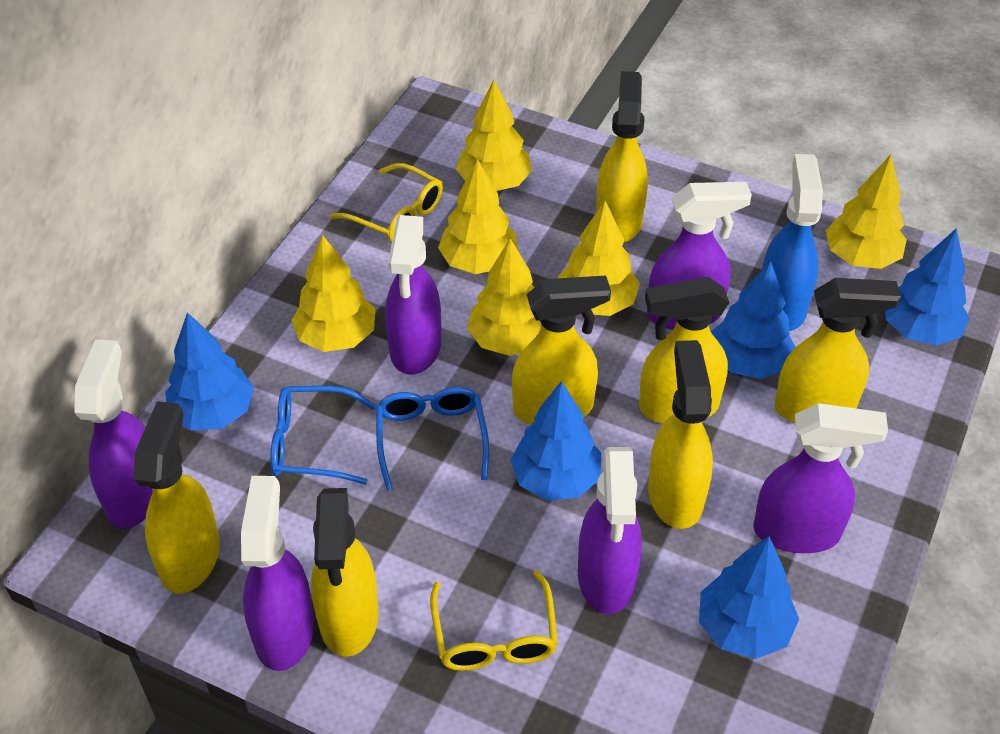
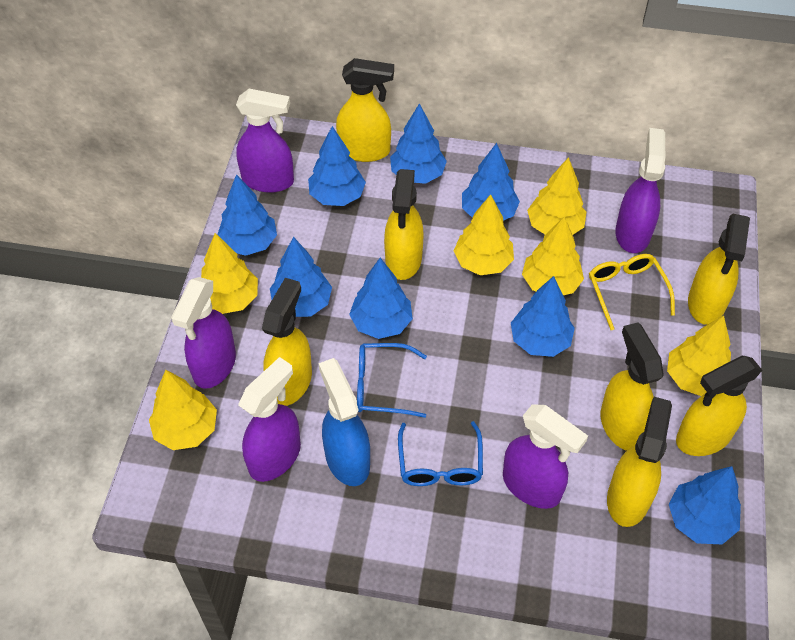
blue tree: [165,312,254,430] [510,381,601,501] [699,536,799,659] [711,261,796,379] [885,228,970,346] = 5 -> [217,174,277,256] [270,237,332,317] [308,126,366,206] [349,258,413,339] [390,103,447,184] [462,143,520,221] [511,276,575,357] [669,466,741,544] = 8
purple spray bottle: [74,339,153,528] [241,476,314,671] [385,215,441,375] [578,447,642,614] [647,182,752,330] [753,403,888,553] = 6 -> [171,277,236,389] [236,89,294,193] [238,357,301,482] [503,404,588,509] [615,128,665,253] = 5
yellow glasses: [330,163,443,242] [430,570,558,671] = 2 -> [589,254,675,330] = 1

